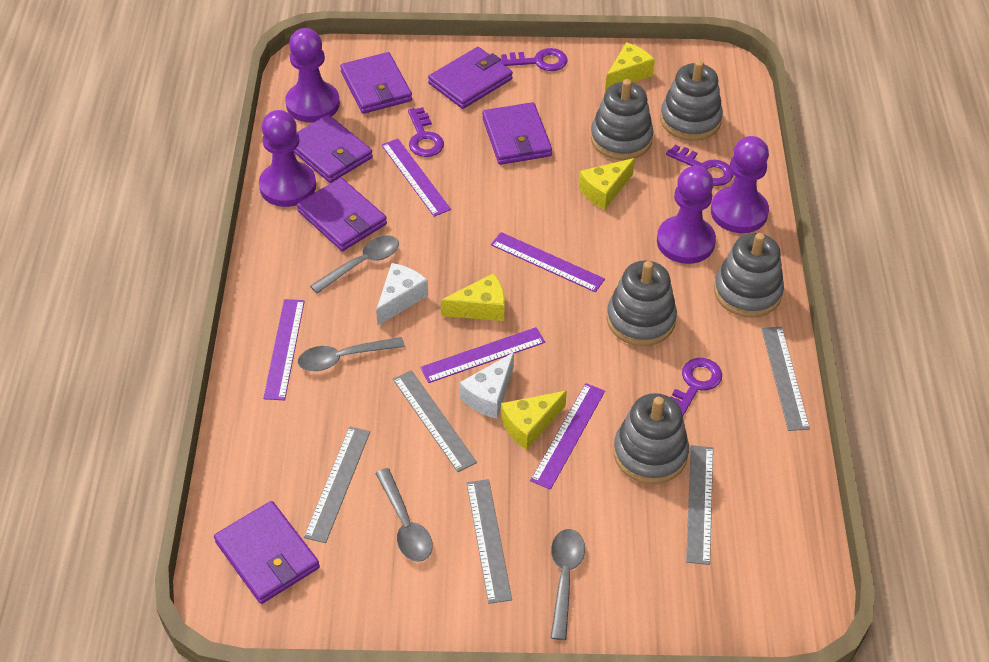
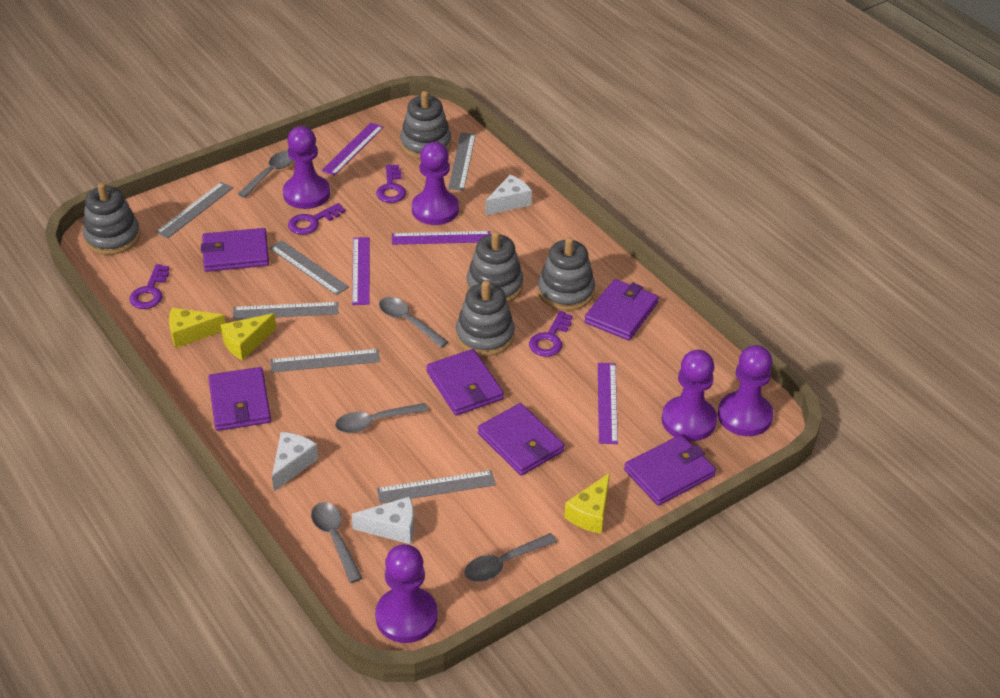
grey ruler: [304,426,370,543] [393,370,477,472] [467,479,512,604] [686,445,713,565] [761,327,810,431] = 5 -> [156,182,233,239] [233,302,338,320] [269,240,349,295] [270,349,380,373] [377,470,496,504] [448,133,476,191] = 6
grey spoon: [298,337,405,371] [310,235,399,294] [375,468,433,562] [551,529,585,640] = 4 -> [238,151,293,198] [311,502,362,583] [335,403,428,433] [379,297,448,348] [465,533,557,582] = 5
purple pawn: [259,110,316,207] [285,28,340,123] [657,166,716,264] [711,136,769,233] = 4 -> [283,126,330,209] [375,544,438,643] [412,142,459,225] [662,350,717,441] [718,345,773,436] = 5
purple ruler: [263,299,305,401] [381,139,451,217] [420,327,545,383] [491,232,605,292] [530,383,605,490] = 5 -> [321,123,384,176] [352,237,370,305] [392,231,490,245] [598,363,618,444] = 4
white cheese: [376,263,428,325] [460,352,514,419] = 2 -> [272,432,318,491] [352,496,414,544] [485,175,532,215] = 3
yellow cheese: [441,273,505,321] [501,391,567,450] [579,158,635,210] [605,42,655,91] = 4 -> [169,308,225,348] [221,313,276,360] [564,473,610,534] = 3

